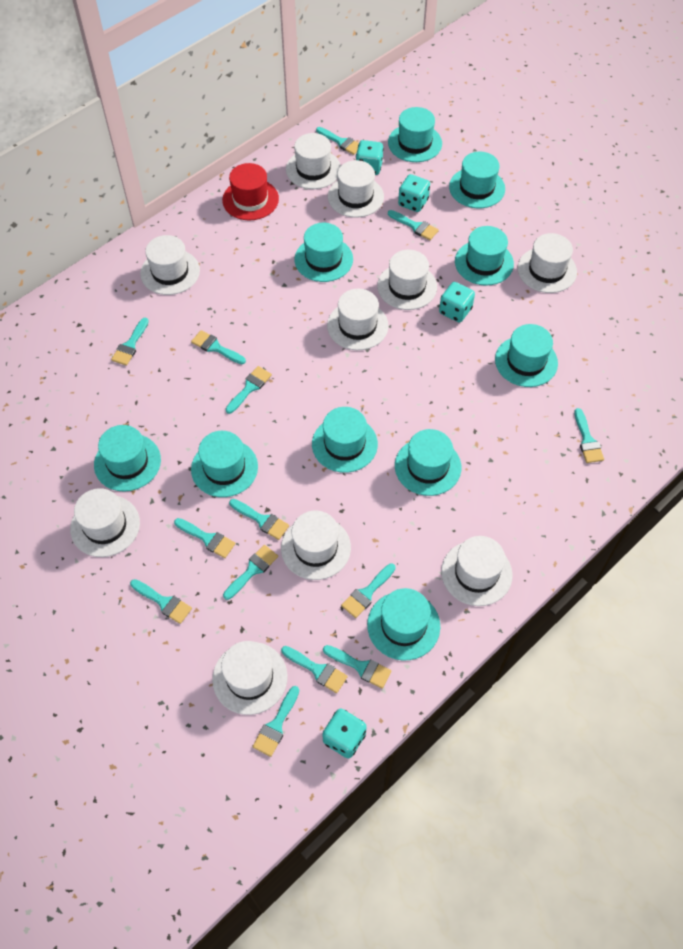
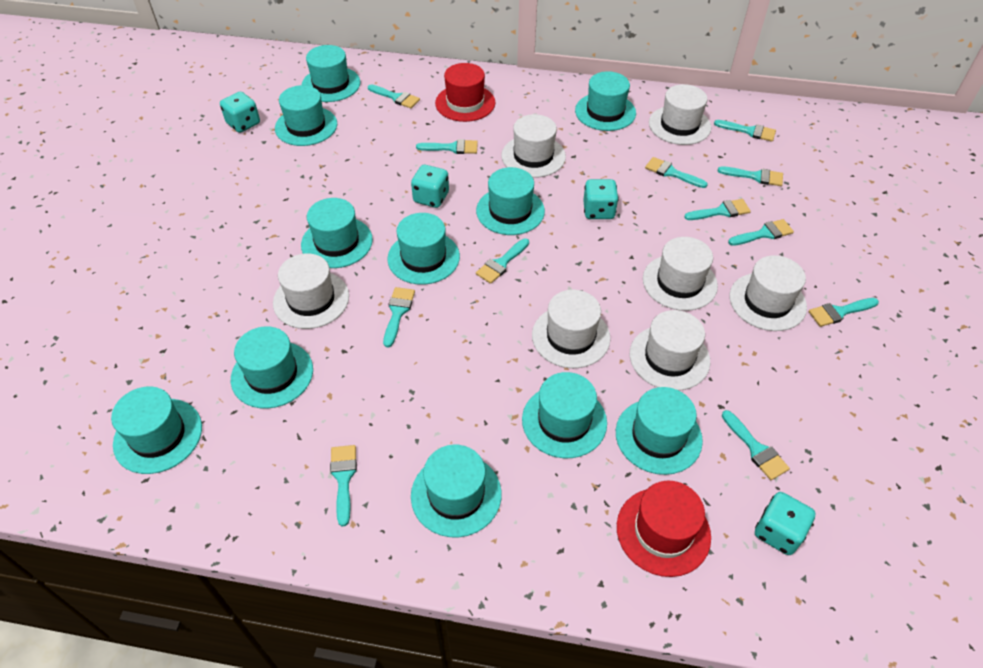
red hat: [222,163,279,220] = 1 -> [435,63,495,122] [617,481,711,577] = 2
turquoise brush: [111,318,149,366] [130,579,192,624] [174,518,236,558] [191,330,246,364] [223,545,278,600] [226,366,272,414] [229,499,289,540] [252,686,299,757] [281,646,348,693] [316,127,359,155] [323,645,392,689] [341,563,396,618] [388,210,439,240] [574,408,604,463] = 14 -> [330,445,357,526] [368,84,420,108] [383,287,415,347] [416,139,478,154] [476,238,529,284] [645,157,708,188] [684,199,751,220] [714,120,776,142] [718,166,783,186] [722,410,790,480] [728,219,794,246] [809,298,879,327] = 12
turquoise hat: [94,425,161,492] [191,431,258,497] [295,223,353,282] [312,407,378,473] [367,588,440,660] [388,107,442,162] [395,429,462,496] [449,152,505,208] [455,226,514,286] [495,324,558,387] = 10 -> [111,386,202,474] [231,326,313,409] [275,85,337,146] [301,198,373,268] [302,45,361,102] [387,213,460,285] [411,445,502,537] [476,167,545,235] [522,372,607,458] [575,71,636,131] [616,387,703,475] = 11
white hat: [70,488,140,557] [140,235,200,295] [212,641,288,715] [281,511,351,580] [286,133,341,189] [327,289,389,350] [328,160,384,218] [377,250,437,310] [441,536,513,606] [518,233,577,293] = 10 -> [273,253,349,329] [501,114,566,178] [532,290,611,368] [630,310,710,391] [643,237,718,311] [649,84,711,145] [729,255,807,331] = 7

